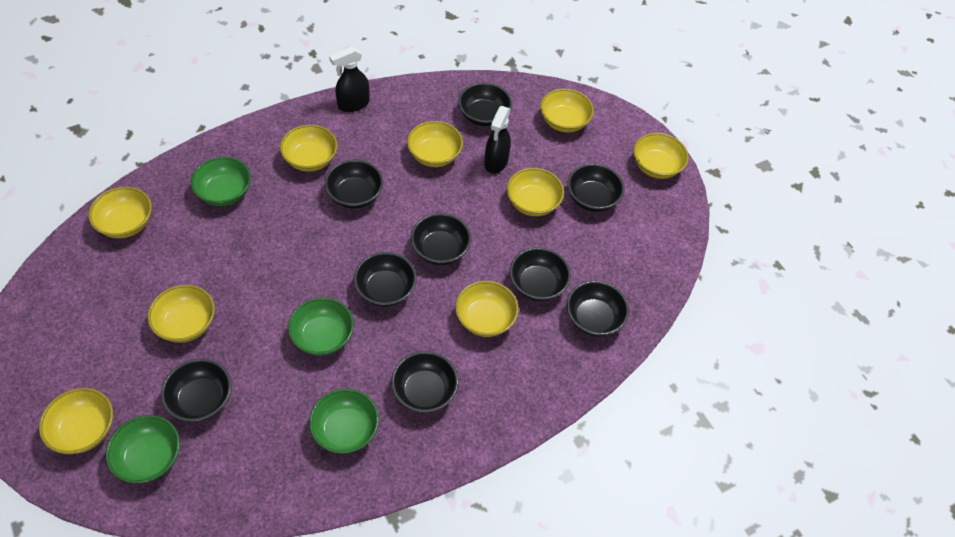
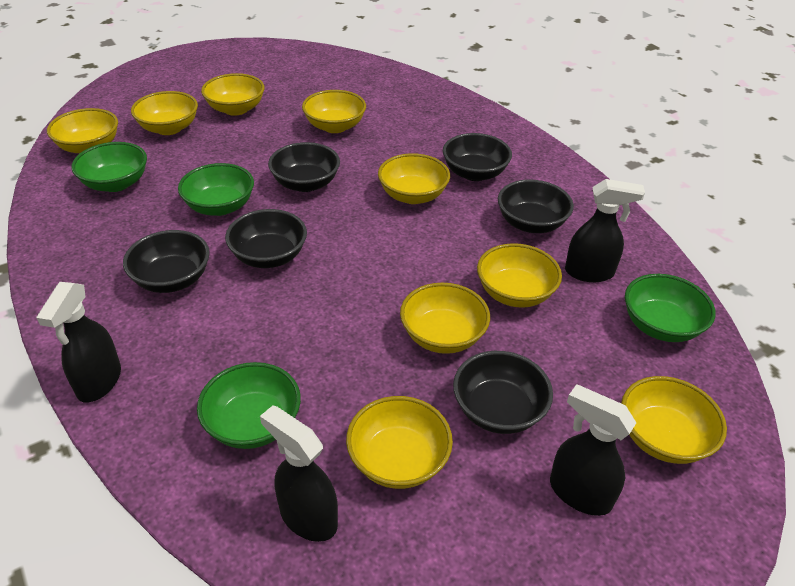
black bowl: [161,358,232,422] [325,160,383,208] [354,252,417,307] [391,351,459,413] [411,213,471,265] [458,82,512,126] [509,247,571,301] [567,163,624,212] [567,281,629,337] = 9 -> [123,230,210,293] [225,209,307,268] [268,142,340,192] [443,133,512,181] [453,351,553,434] [498,179,574,233] = 6
black spray bottle: [329,47,369,112] [484,106,511,174] = 2 -> [36,282,121,403] [260,405,338,542] [550,384,636,516] [565,179,645,282] = 4

